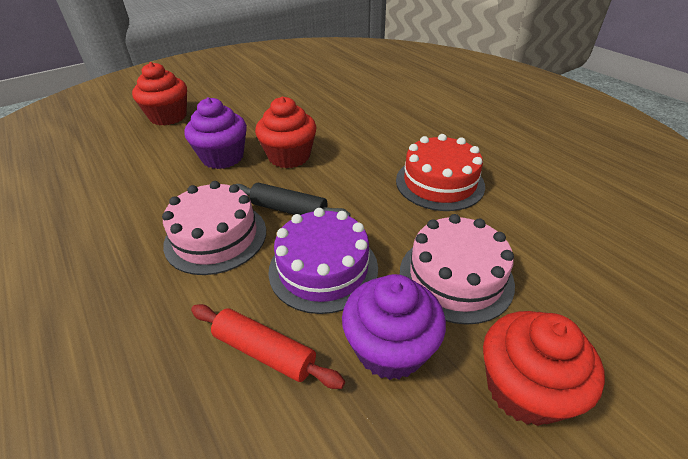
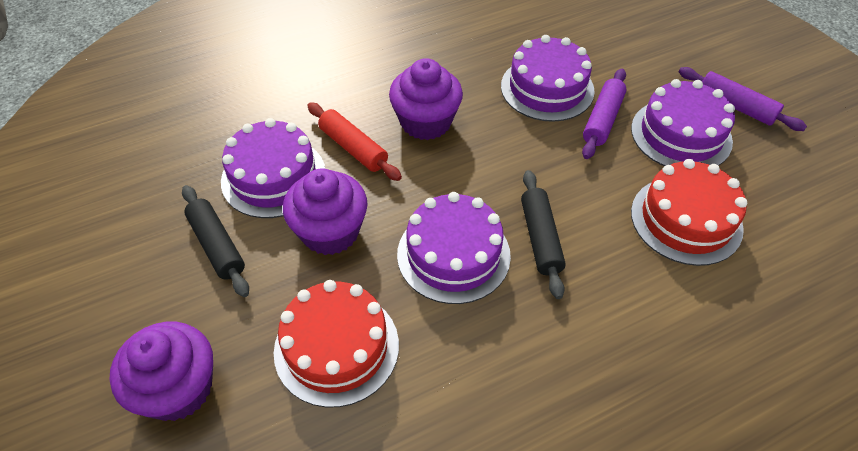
black rolling pin: [235,183,351,216] = 1 -> [182,185,249,297] [521,170,566,299] = 2
pink cake: [162,181,266,275] [400,214,515,325] = 2 -> none = 0
purple cake: [268,208,378,314] = 1 -> [221,118,325,218] [397,192,511,304] [501,35,595,122] [631,79,735,166] = 4
purple cupcake: [184,97,247,169] [342,274,446,380] = 2 -> [109,322,213,421] [283,168,367,255] [389,58,463,140] = 3
purple rolling pin: none = 0 -> [582,69,626,159] [679,67,807,131] = 2
red cake: [396,134,485,211] = 1 -> [274,280,399,408] [631,159,747,266] = 2
red cupcake: [132,62,187,126] [255,96,317,168] [483,311,605,426] = 3 -> none = 0

